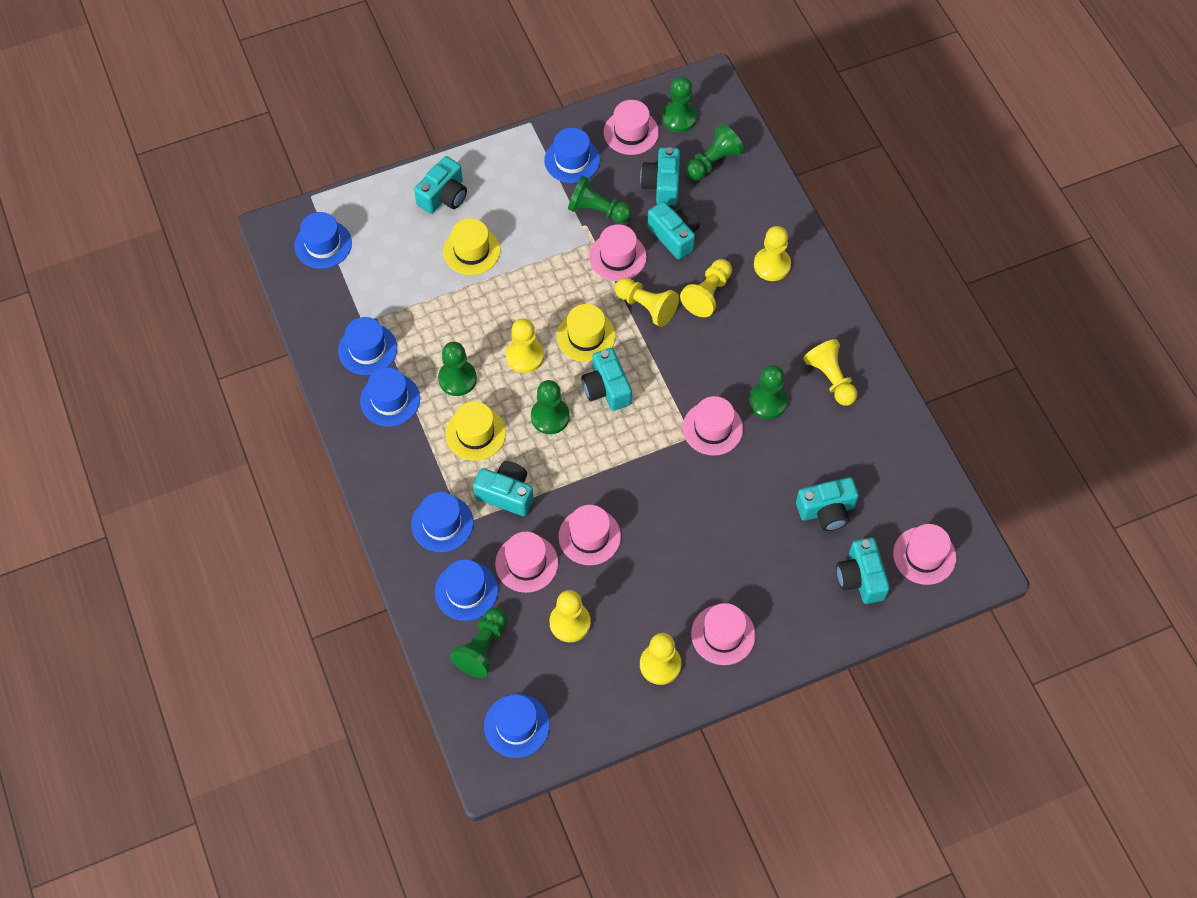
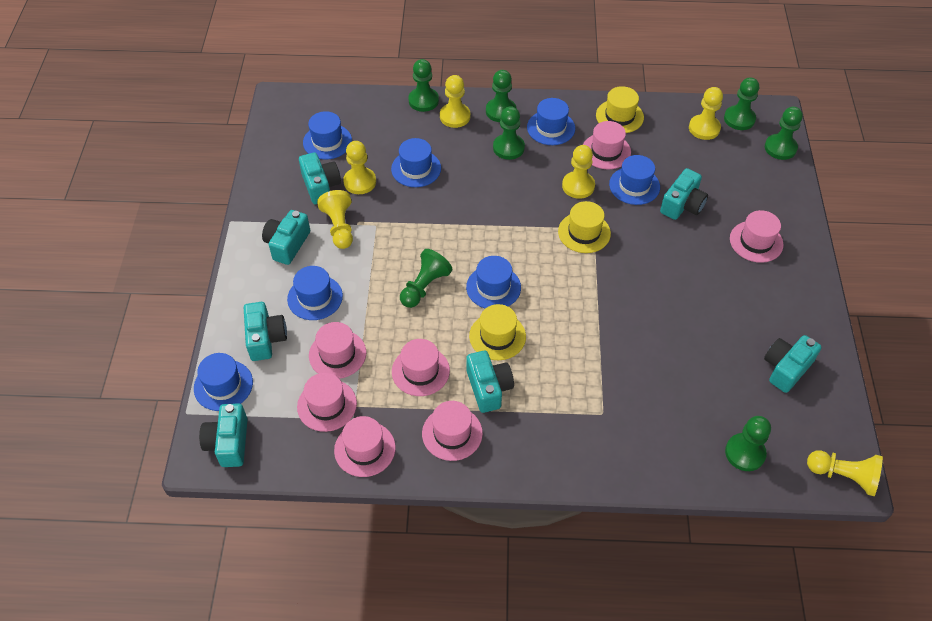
yellow pawn: [506,318,544,373] [549,590,591,642] [615,278,679,327] [640,633,681,685] [680,259,732,317] [754,226,791,281] [803,339,858,406] = 7 -> [317,190,353,249] [343,141,376,194] [440,75,470,128] [562,145,595,199] [689,87,723,140] [807,450,883,496] = 6

